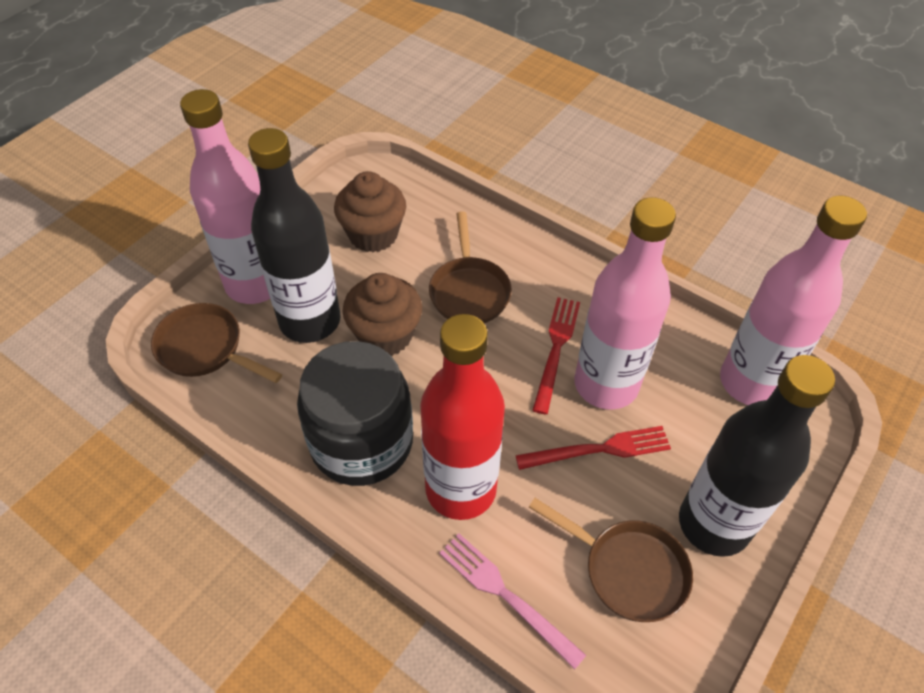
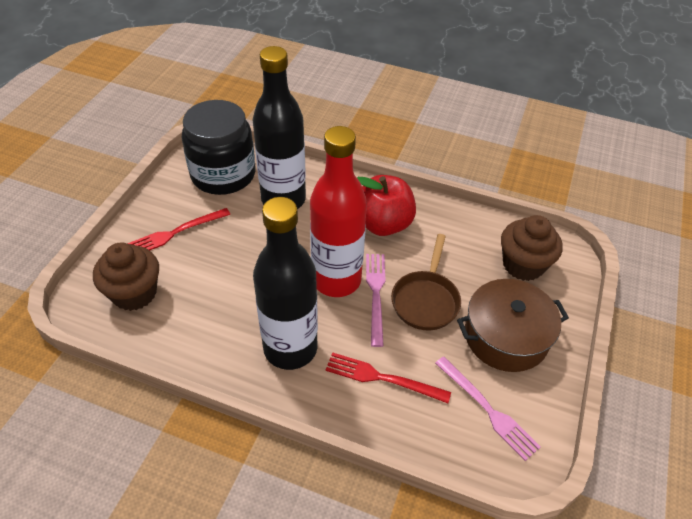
brown pan: [151,303,282,383] [429,211,512,323] [529,498,693,622] = 3 -> [391,234,461,330] = 1
brown pot: none = 0 -> [457,279,569,372] = 1
pink bottle: [180,89,270,304] [574,197,676,410] [720,195,867,405] = 3 -> none = 0
pink fork: [439,534,587,670] = 1 -> [366,254,386,347] [435,356,541,461] = 2
red apple: none = 0 -> [357,175,416,236] = 1

